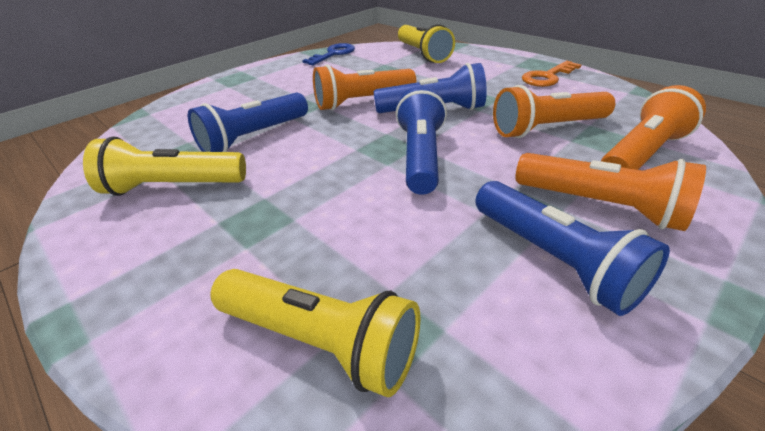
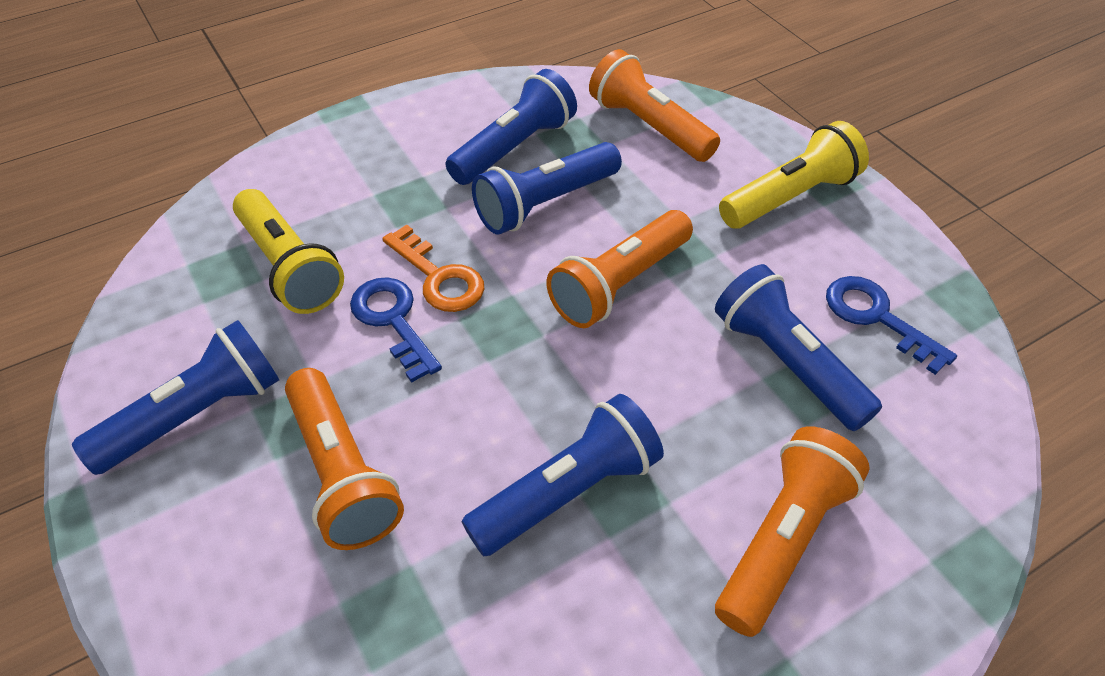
blue flashlight: [188,93,308,152] [374,63,487,113] [396,86,447,195] [475,181,670,316] = 4 -> [72,320,279,475] [445,69,577,185] [462,394,664,556] [472,142,622,235] [715,264,882,431] = 5
blue key: [302,43,355,65] = 1 -> [350,277,442,383] [826,276,957,375] = 2
yellow flashlight: [83,137,246,196] [210,269,420,397] [398,24,455,63] = 3 -> [233,189,344,314] [719,121,869,229] = 2

